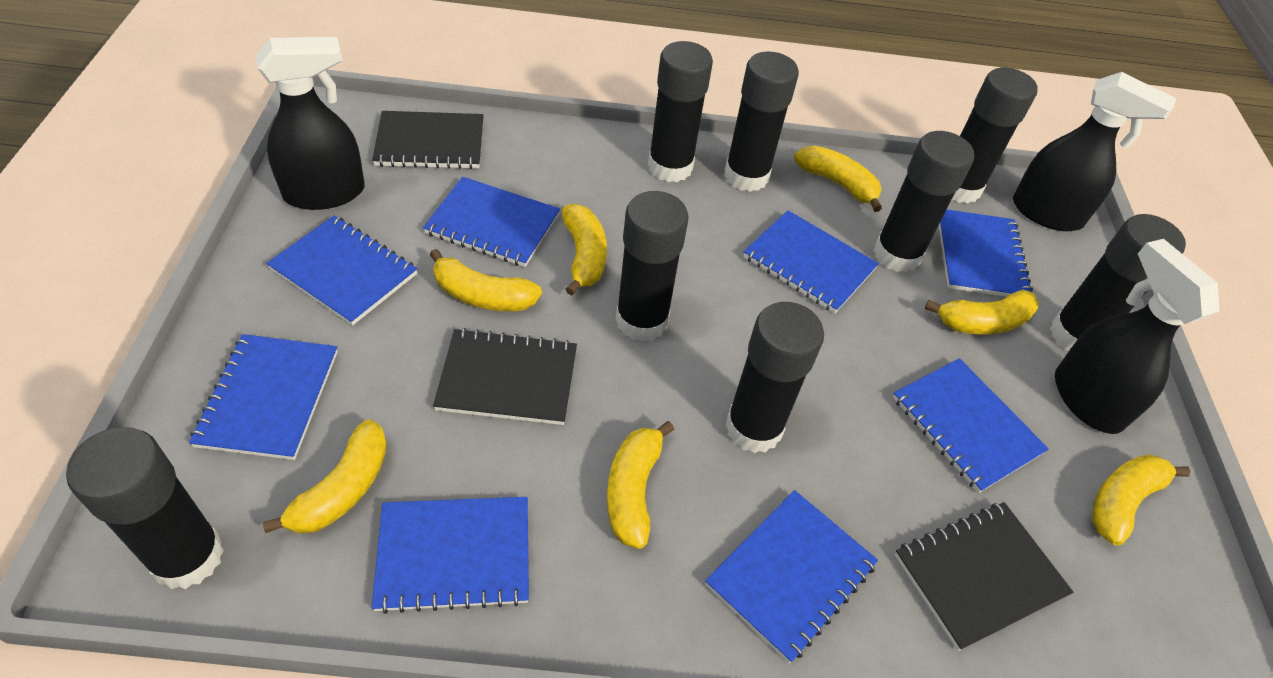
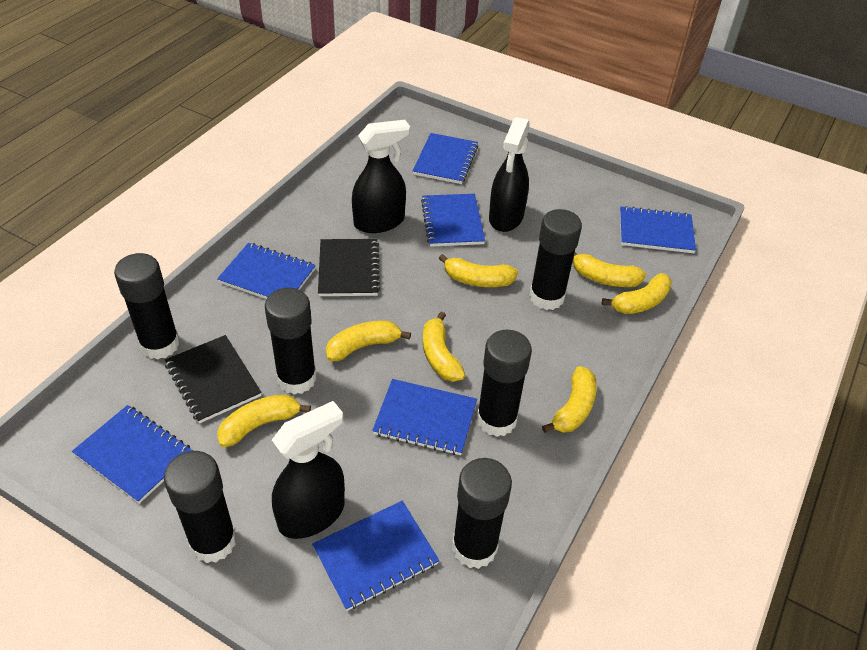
black glue stick: [66,427,224,589] [615,191,689,342] [648,41,713,182] [724,52,799,192] [725,302,824,453] [873,131,974,273] [952,67,1038,203] [1050,214,1186,351] = 8 -> [114,253,180,360] [164,451,237,563] [265,288,317,395] [452,458,512,569] [477,330,532,437] [529,209,582,310] = 6
black notebook: [372,111,484,169] [433,328,577,425] [894,502,1073,651] = 3 -> [165,335,262,423] [318,239,380,296] = 2
blue notebook: [189,334,338,460] [266,215,417,326] [372,497,529,614] [423,177,560,267] [705,490,878,663] [743,210,879,313] [892,358,1049,493] [939,210,1033,297] = 8 -> [72,405,193,504] [217,243,316,299] [312,500,439,611] [372,379,477,455] [413,133,478,184] [421,194,485,247] [620,206,696,253] = 7

